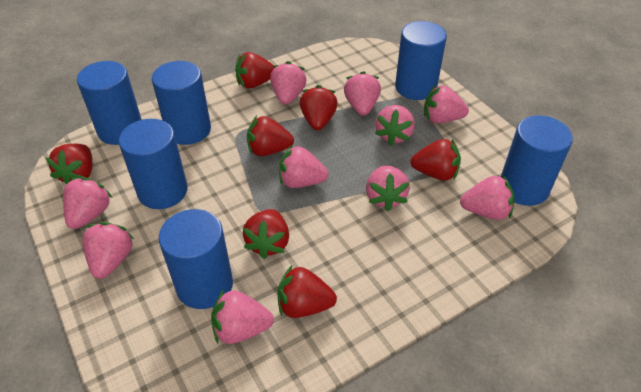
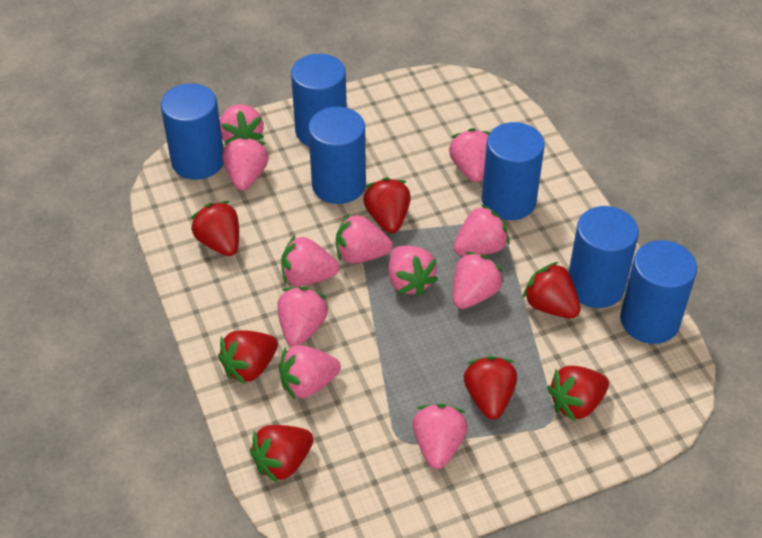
pink strawberry: [63,177,113,229] [83,222,134,279] [211,290,274,344] [270,61,307,105] [279,145,328,188] [344,71,381,116] [366,165,410,211] [375,105,415,146] [424,85,469,123] [460,175,515,220] = 10 -> [220,104,264,145] [222,136,268,191] [277,287,328,346] [279,345,341,399] [281,235,339,286] [336,214,393,264] [389,246,438,296] [412,404,468,469] [449,128,490,182] [453,204,509,256] [453,252,504,309] = 11

